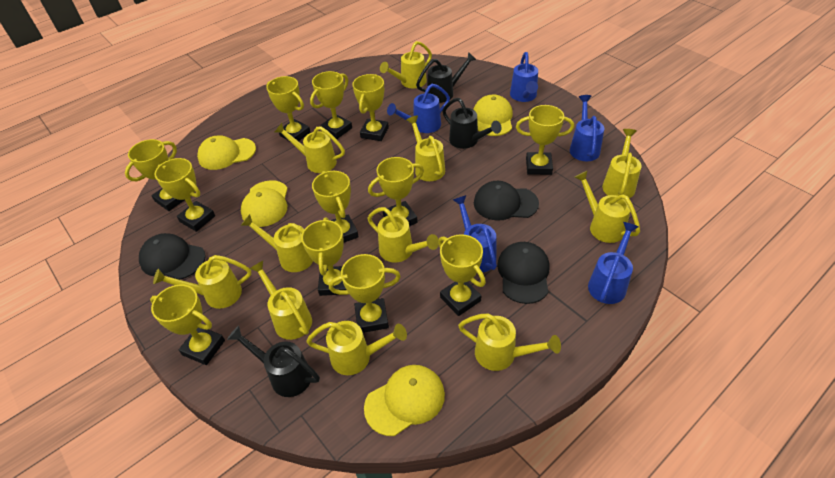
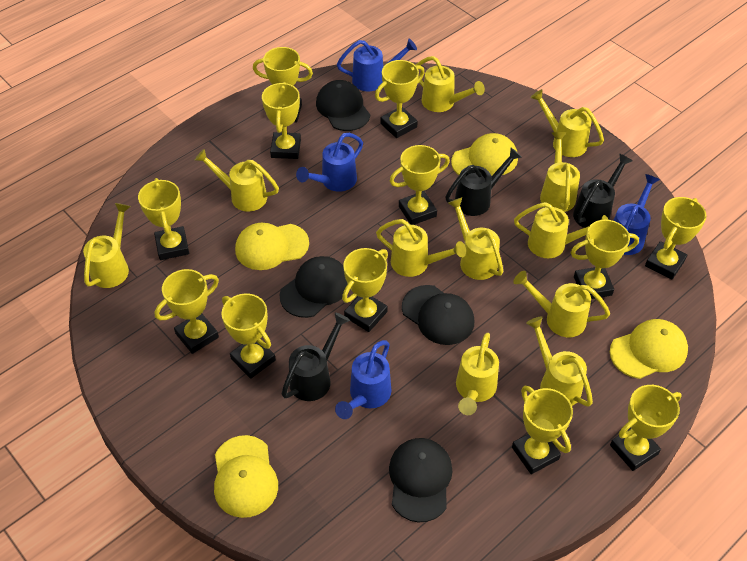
black cap: [139,233,206,280] [474,181,539,221] [497,242,550,304] = 3 -> [280,256,347,318] [316,80,370,131] [389,438,452,522] [402,285,474,345] = 4
blue watering can: [387,84,450,133] [453,195,497,272] [510,52,538,102] [570,95,604,161] [588,222,639,304] = 5 -> [296,133,363,192] [335,340,391,419] [337,39,417,91] [613,174,660,255] = 4

